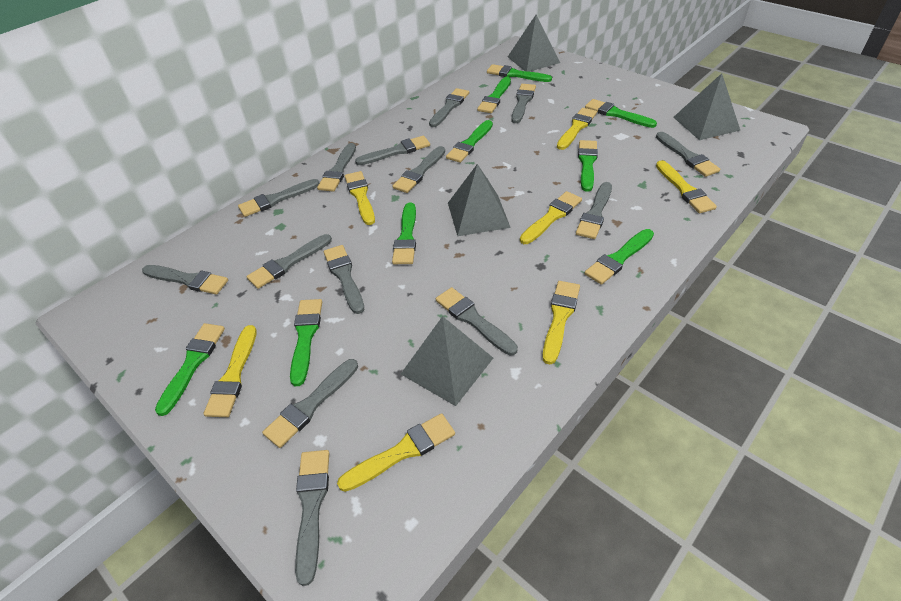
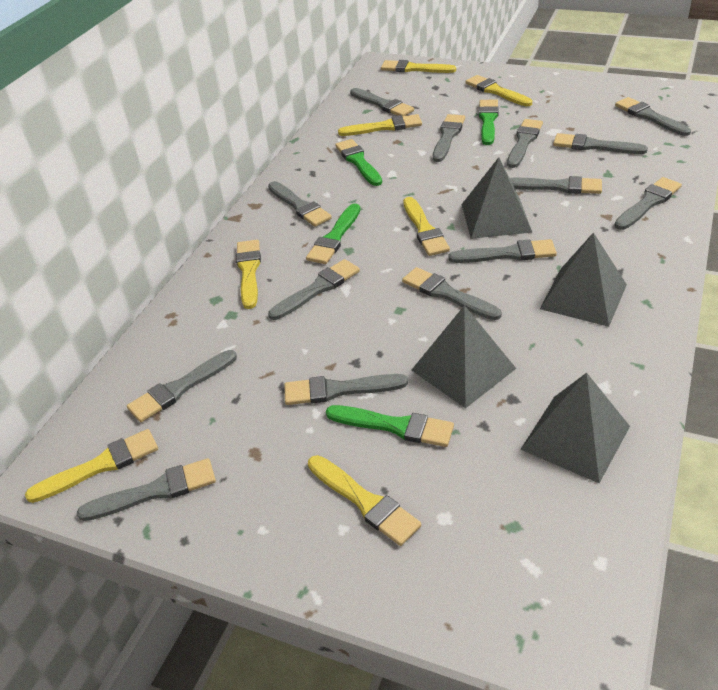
green brush: [155,323,225,416] [290,299,322,386] [392,203,416,264] [446,120,493,163] [477,77,511,113] [487,64,552,82] [578,140,598,192] [585,99,657,128] [585,229,654,285] = 9 -> [306,203,360,264] [326,405,454,447] [335,139,382,186] [478,100,499,145] = 4

